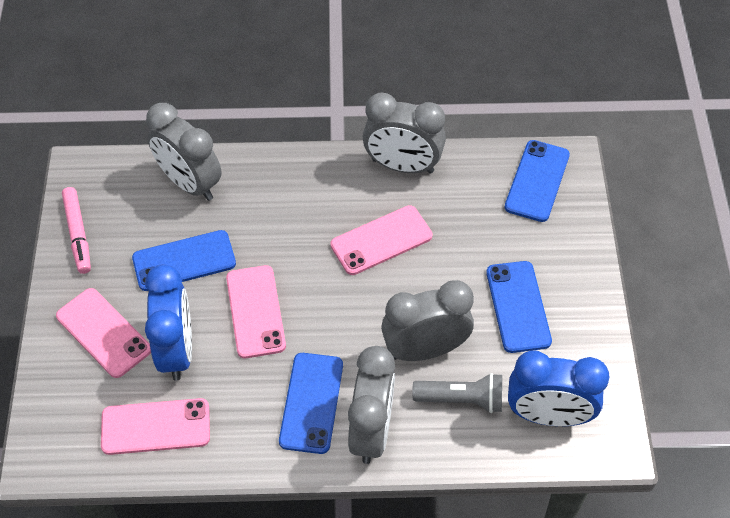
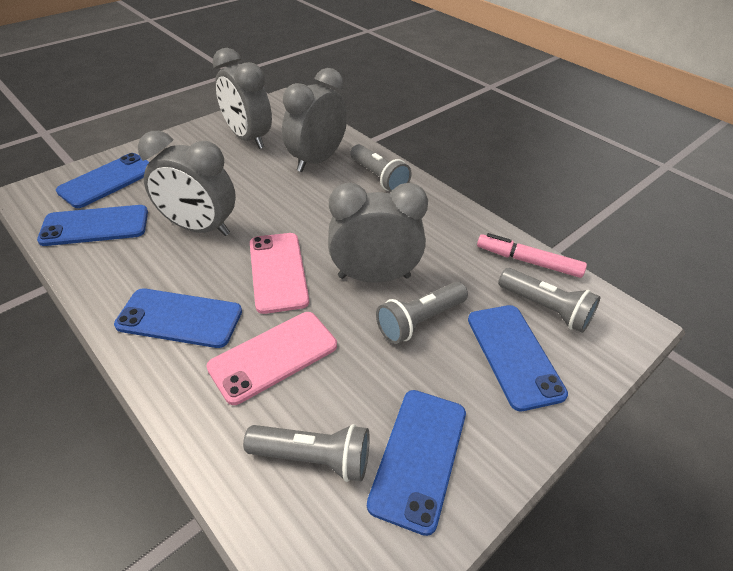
blue clock: [145,264,192,381] [508,351,610,426] = 2 -> none = 0
blue phone: [132,230,236,291] [279,353,343,454] [486,261,552,353] [504,140,570,222] = 4 -> [37,205,148,246] [56,153,149,208] [114,288,242,348] [367,390,466,536] [468,305,568,411] = 5
grey flashlight: [412,373,502,413] = 1 -> [243,424,370,482] [350,144,412,192] [376,282,468,344] [498,268,600,333] = 4
pink phone: [56,288,151,378] [101,398,210,455] [226,265,286,358] [330,205,433,275] = 4 -> [206,312,337,405] [250,233,309,314] = 2

